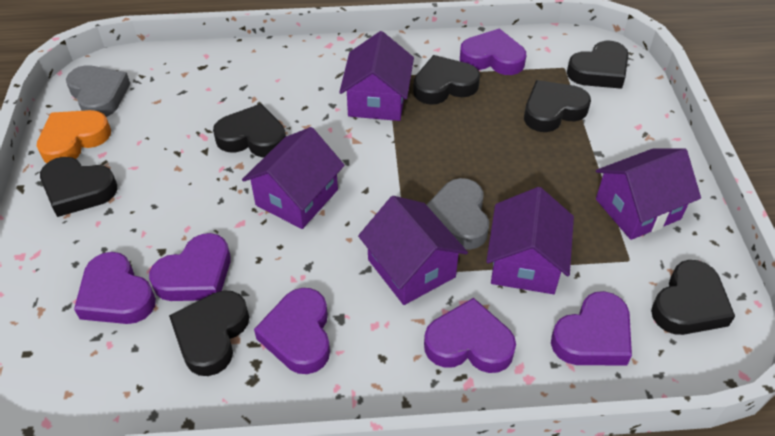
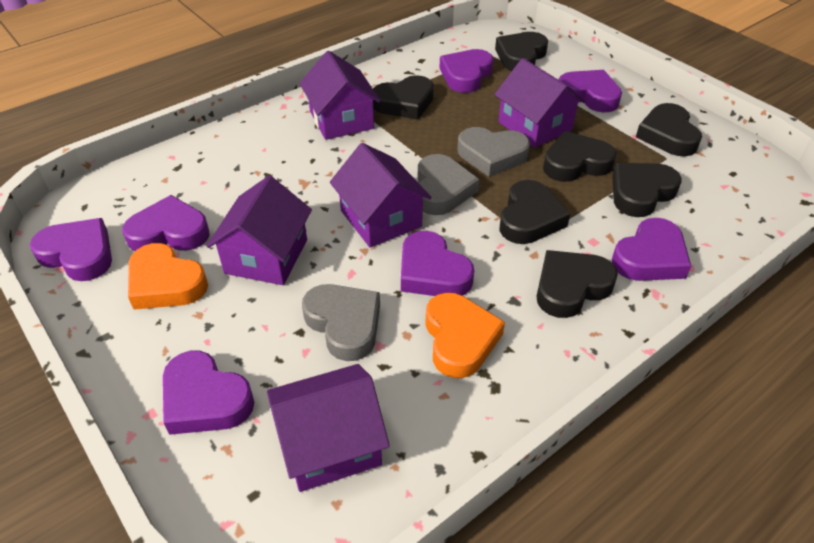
grey heart: [66,65,130,117] [427,178,489,250] = 2 -> [302,284,380,361] [418,154,479,215] [457,127,530,177] = 3
orange heart: [37,110,111,163] = 1 -> [128,243,208,310] [425,293,505,378] = 2
purple heart: [74,252,156,324] [149,233,231,301] [254,288,330,374] [424,298,516,373] [460,28,526,75] [551,291,632,366] = 6 -> [30,218,112,281] [123,195,210,251] [163,351,255,435] [401,231,474,296] [439,49,494,93] [558,70,622,112] [612,218,691,281] = 7

